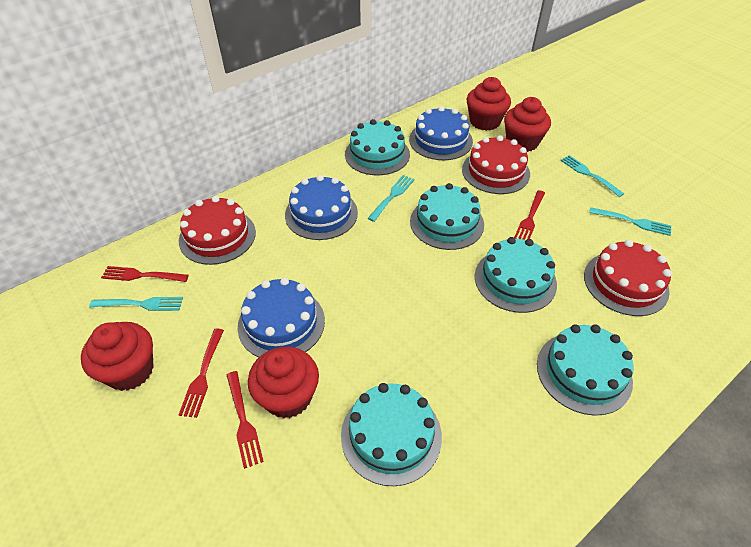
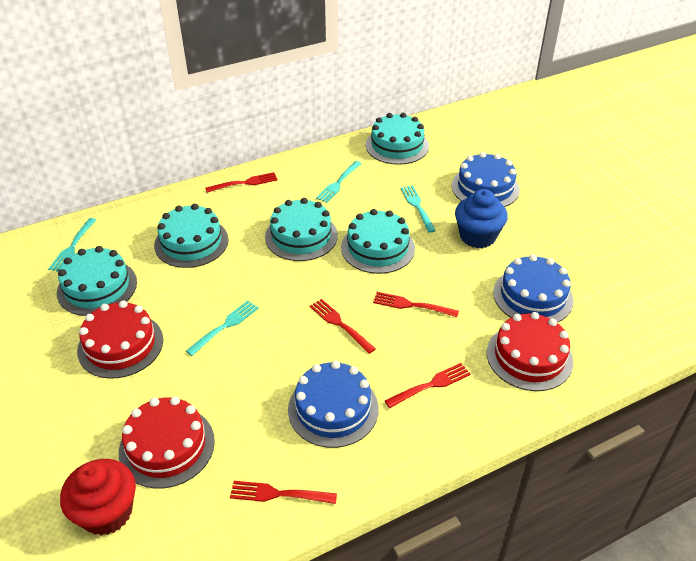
blue cupcake: none = 0 -> [455,189,508,248] = 1
red cupcake: [81,322,154,391] [248,347,319,419] [467,77,511,131] [504,97,551,152] = 4 -> [60,459,136,535] = 1
red fork: [101,266,189,282] [179,329,224,418] [227,371,264,469] [514,190,545,240] = 4 -> [205,172,278,193] [230,481,337,504] [310,299,376,354] [373,292,459,317] [385,363,471,408] = 5

